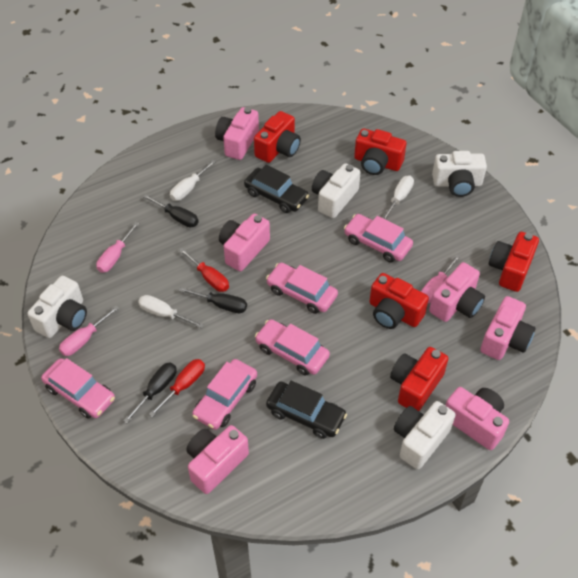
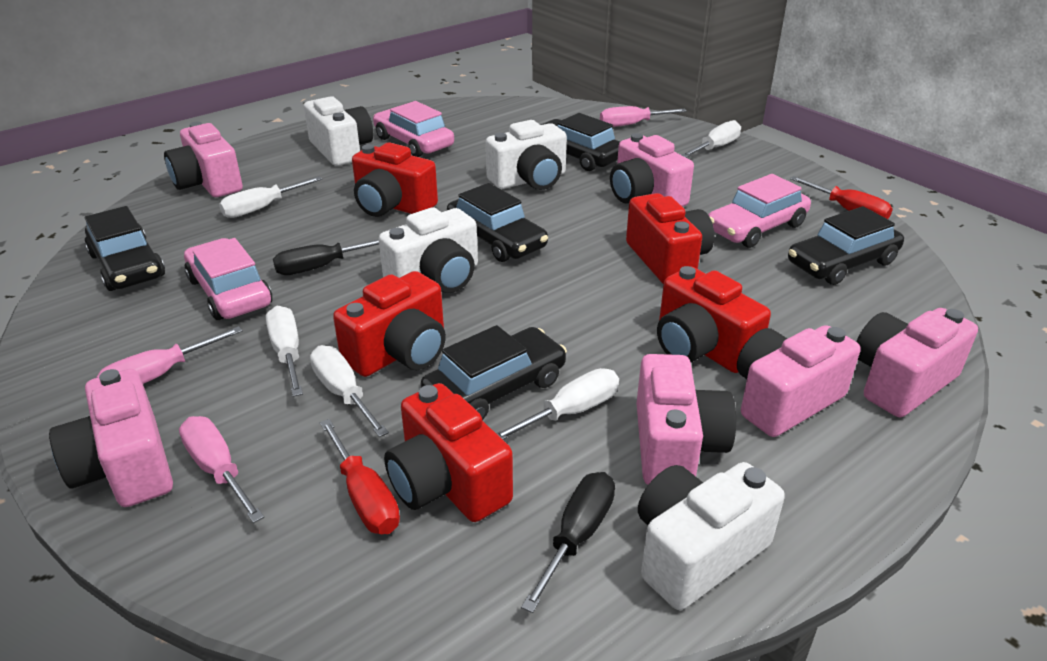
black car: [244,165,309,213] [266,381,347,439] = 2 -> [85,206,165,291] [420,325,567,420] [447,183,548,262] [541,113,620,171] [788,206,904,285] = 5
black screwdriver: [123,363,177,423] [143,194,199,227] [179,287,247,313] = 3 -> [273,239,379,275] [521,472,615,613] = 2
pink car: [41,358,115,419] [192,359,257,430] [255,319,330,376] [266,263,338,314] [344,214,413,262] = 5 -> [184,238,272,320] [373,101,454,157] [708,174,811,248] = 3
white screwdriver: [138,295,204,328] [170,160,216,201] [382,175,414,220] = 3 -> [219,176,322,218] [266,306,303,397] [310,345,389,437] [496,368,619,440] [682,120,741,158] = 5

